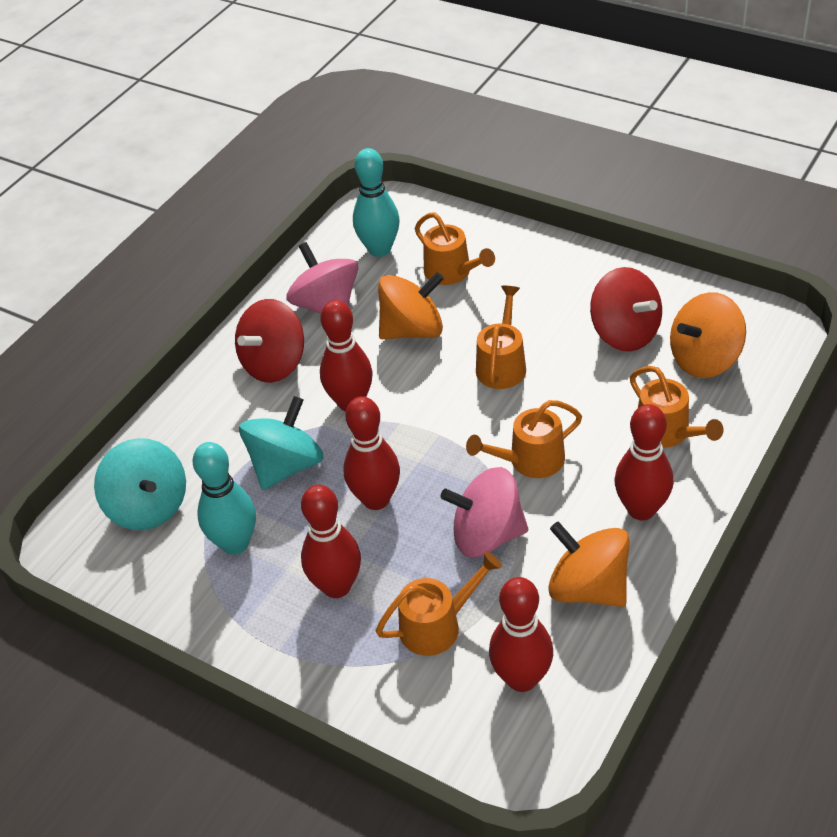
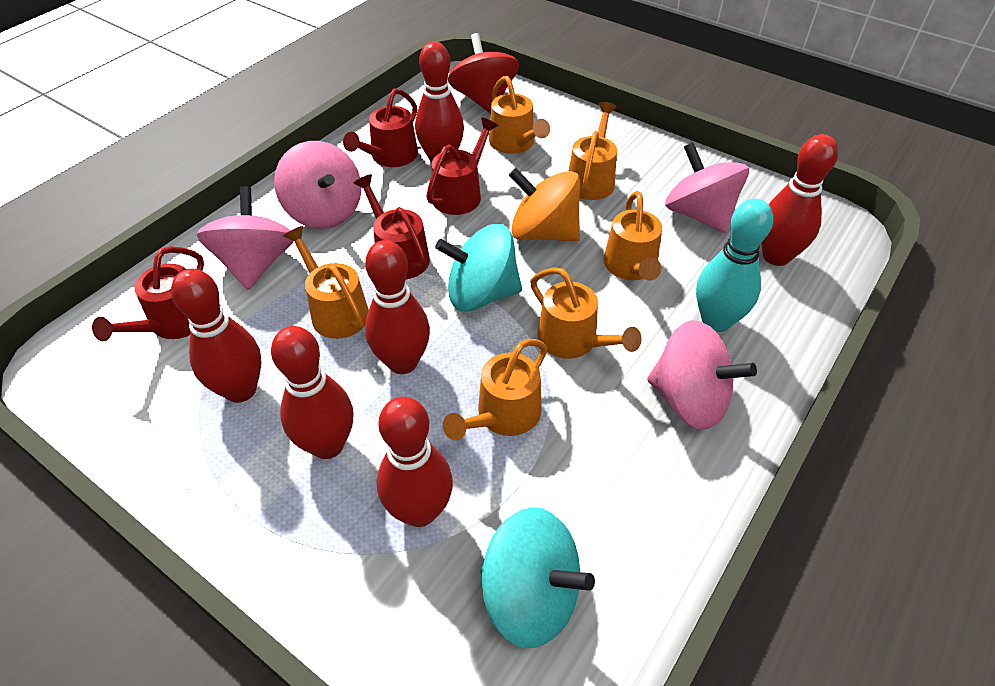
orange spinning top: [378,272,444,339] [548,521,630,607] [670,292,746,378] = 3 -> [509,168,580,242] = 1
orange watering can: [376,552,502,656] [415,212,495,285] [466,400,582,478] [476,286,526,389] [630,366,724,448] = 5 -> [283,226,369,339] [443,339,547,440] [489,76,550,154] [530,267,642,359] [569,102,617,200] [604,191,662,281] = 6
pink spinning top: [286,242,358,314] [441,467,528,557] = 2 -> [197,186,293,290] [274,141,362,229] [647,320,757,430] [665,142,749,233] = 4
red bowling pin: [301,485,361,598] [320,300,373,412] [343,396,400,510] [489,577,553,692] [614,404,673,520] = 5 -> [171,269,262,403] [271,326,353,459] [365,240,430,374] [377,397,453,527] [415,41,464,163] [761,134,838,266] = 6
red spinning top: [235,299,304,383] [590,267,662,351] = 2 -> [448,33,519,113] = 1
red watering can: none = 0 -> [92,246,204,341] [343,89,418,167] [354,174,430,280] [426,118,498,215] = 4
turquoise bowling pin: [193,442,256,555] [353,148,400,257] = 2 -> [696,198,773,332] = 1

